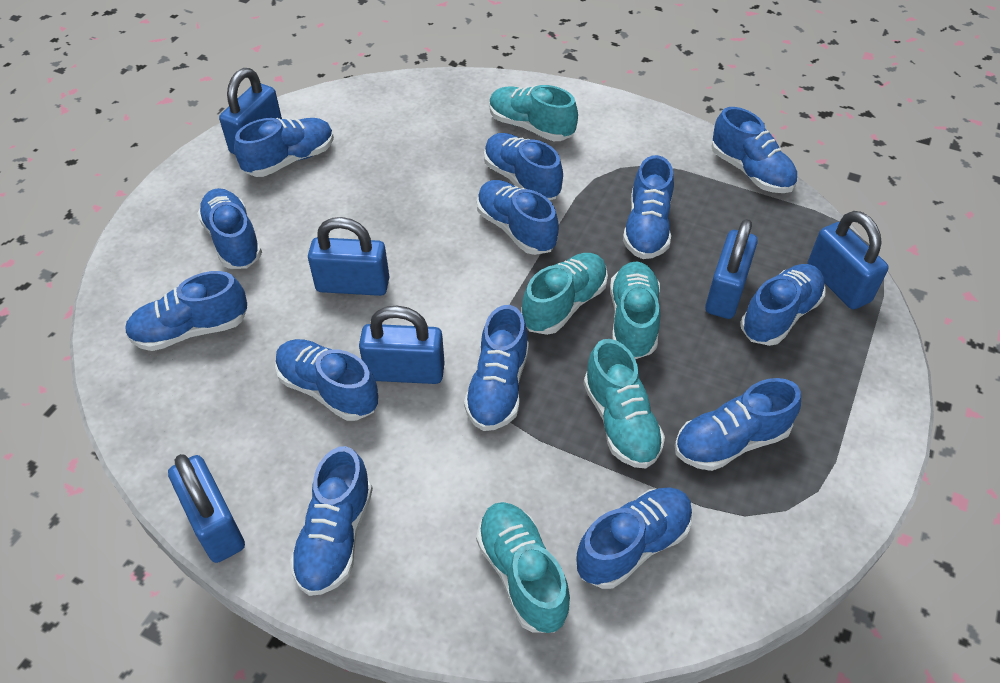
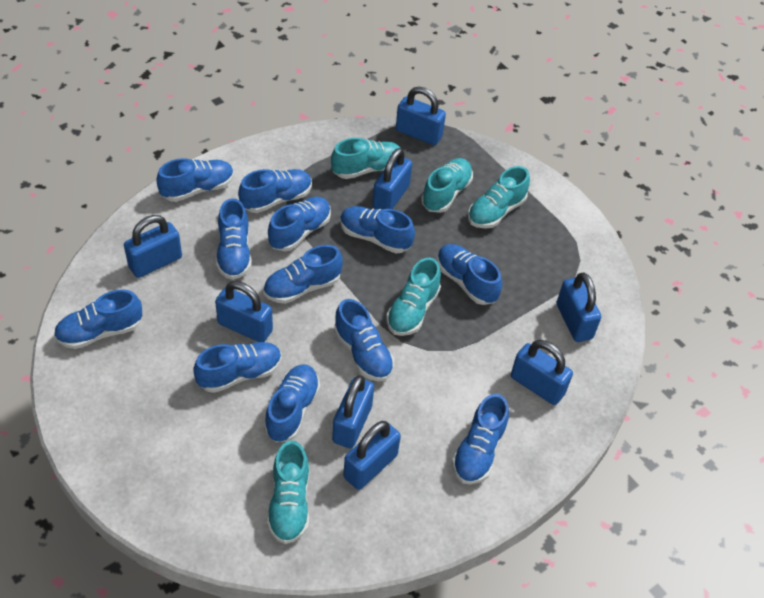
blue padlock: [168,454,245,563] [219,68,282,154] [308,217,389,296] [359,306,445,384] [705,219,758,319] [807,211,889,309] = 6 -> [124,215,182,278] [215,281,273,342] [332,375,374,448] [343,421,401,490] [372,148,412,209] [396,87,446,145] [511,340,573,405] [557,272,601,342] = 8
blue shoe: [125,271,247,351] [197,188,262,269] [234,118,334,177] [275,339,379,421] [290,446,373,596] [464,305,529,431] [477,180,559,255] [484,133,563,200] [576,487,693,589] [623,155,674,259] [675,378,801,471] [711,107,797,193] [741,264,826,346] = 13 -> [54,290,142,349] [156,158,234,202] [193,342,281,393] [216,198,252,280] [238,169,312,213] [263,245,343,304] [264,364,320,442] [268,197,331,251] [334,299,394,381] [340,206,415,253] [437,244,502,305] [452,394,509,484] = 12

